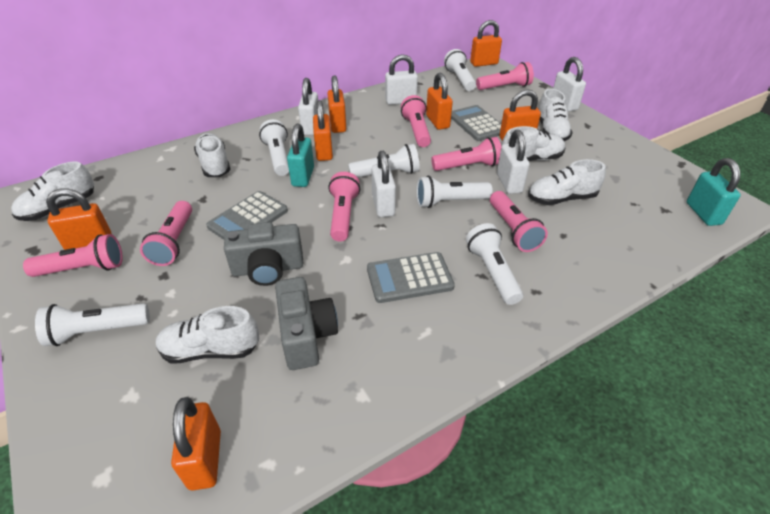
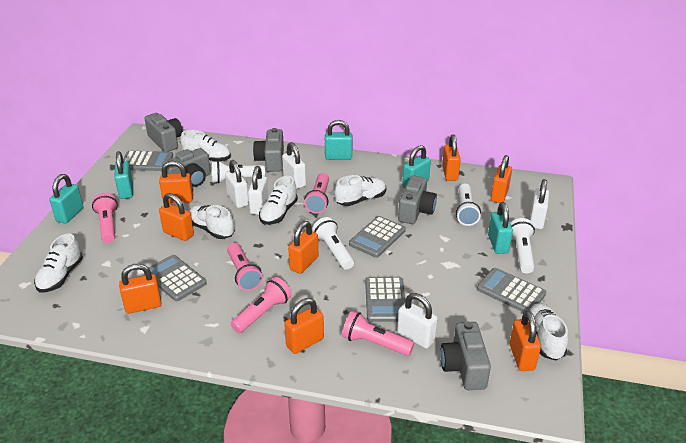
grey calculator: [206,191,288,240] [367,252,455,303] [451,105,501,141] = 3 -> [123,151,173,171] [144,255,207,301] [349,216,406,258] [365,277,405,322] [477,268,546,313] = 5
grey camera: [224,222,304,286] [275,277,338,370] = 2 -> [144,113,183,152] [162,148,211,187] [253,128,284,172] [398,175,437,224] [440,321,491,390] = 5
orange padlock: [46,189,112,250] [171,397,221,490] [313,100,333,161] [327,75,346,133] [426,73,453,130] [470,20,502,67] [500,89,541,141] = 7 -> [119,264,162,314] [159,161,193,203] [159,193,194,241] [285,298,324,354] [288,221,319,274] [442,134,461,181] [491,155,512,203] [510,311,541,371] = 8
pink flashlight: [23,234,123,277] [140,201,192,266] [328,172,360,242] [401,95,431,147] [431,137,501,171] [476,62,534,90] [490,191,548,252] = 7 -> [92,193,118,243] [227,243,263,291] [231,277,292,333] [304,173,329,214] [342,311,414,356] = 5
turquoise padlock: [287,124,314,187] [687,158,741,226] = 2 -> [49,174,83,224] [114,151,133,199] [325,120,353,160] [402,145,431,188] [488,202,513,254] = 5
white flashlight: [35,303,150,346] [259,119,289,176] [348,144,420,178] [417,176,493,208] [444,49,476,91] [466,223,523,305] = 6 -> [212,161,265,183] [312,217,354,270] [456,184,481,226] [510,218,535,273] = 4

